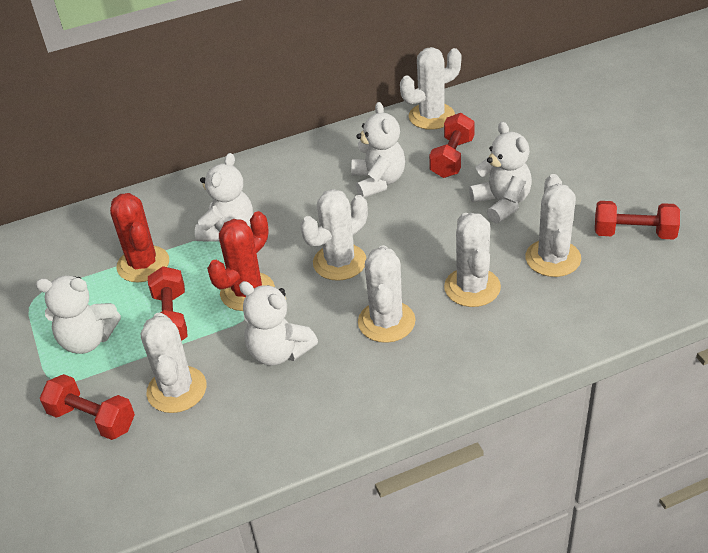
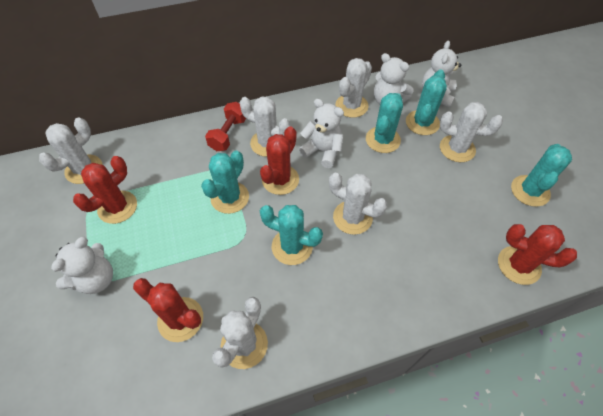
red cactus: [110,193,169,282] [207,211,275,311] = 2 -> [73,156,137,224] [133,278,203,342] [260,126,299,195] [498,224,577,285] = 4
red dumbbell: [40,374,135,440] [148,266,188,341] [429,113,475,178] [595,201,680,240] = 4 -> [205,102,246,151] = 1
turquoise cactus: none = 0 -> [201,150,249,214] [260,205,323,265] [366,93,403,153] [406,70,447,135] [511,144,572,207] = 5
white teddy bear: [36,276,121,354] [195,153,253,242] [239,281,318,366] [351,102,405,198] [469,122,532,224] = 5 -> [51,237,113,294] [299,99,344,168] [374,53,414,105] [422,41,462,107] = 4

